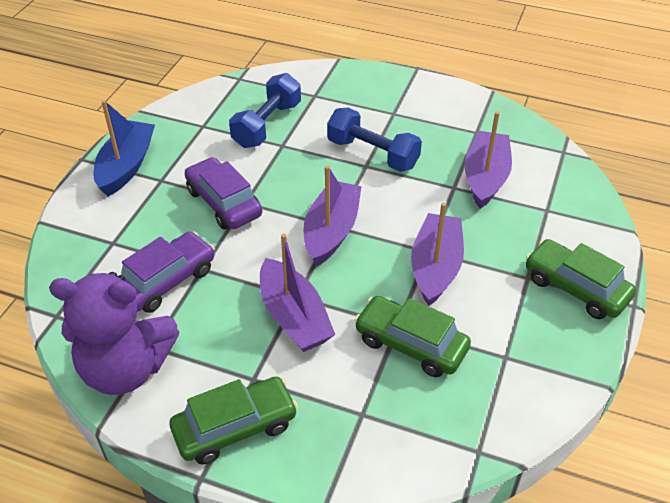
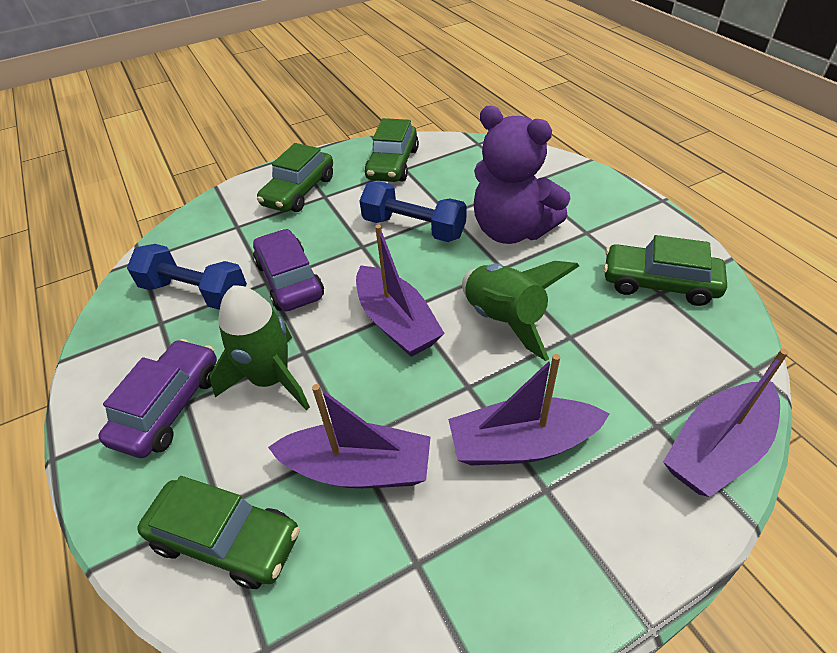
blue boat: [94,100,155,197] = 1 -> none = 0
green car: [170,377,298,465] [354,296,471,377] [525,239,636,319] = 3 -> [137,476,300,589] [257,143,333,212] [365,118,419,182] [604,235,727,306] = 4
green rocket: none = 0 -> [209,285,310,410] [462,261,579,361] = 2

